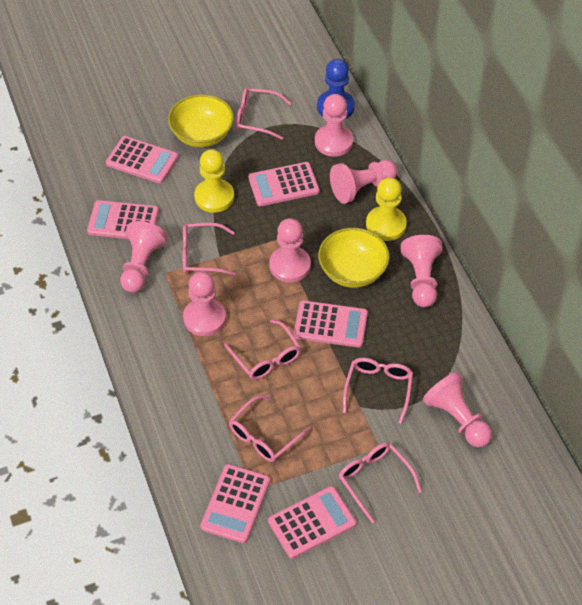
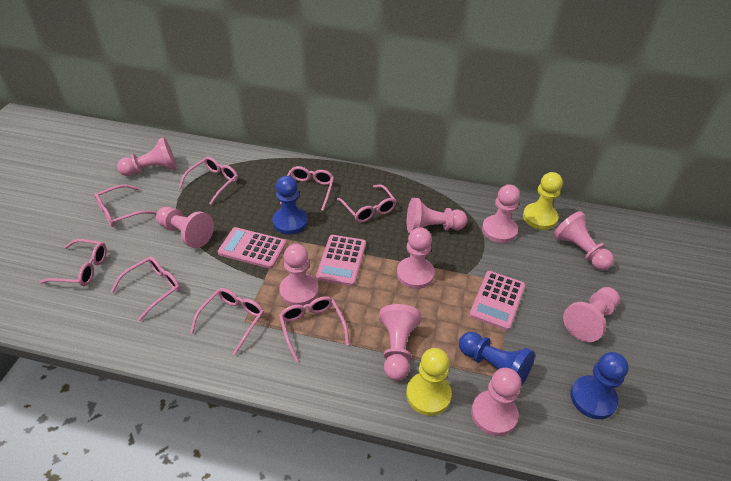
blue pawn: [317,59,355,119] = 1 -> [272,176,308,235] [459,332,535,386] [571,352,629,419] = 3
pink calculator: [87,200,159,239] [106,136,179,183] [200,464,270,543] [248,162,320,206] [268,486,356,559] [293,300,368,348] = 6 -> [218,227,286,269] [316,235,366,286] [469,271,525,331] = 3
pink glasses: [183,223,236,275] [224,319,301,380] [229,395,311,462] [236,88,292,140] [339,443,422,523] [343,358,413,424] = 6 -> [39,239,107,286] [94,185,155,227] [111,256,180,321] [179,157,238,205] [190,288,264,355] [279,296,349,362] [280,166,334,211] [337,184,396,222] = 8
pink pawn: [120,221,167,293] [183,272,226,336] [269,218,311,282] [315,94,353,157] [330,160,397,204] [400,235,443,307] [423,372,492,447] = 7 -> [117,137,177,176] [156,207,214,248] [279,244,319,306] [379,304,421,381] [397,227,435,289] [407,198,467,233] [471,368,521,436] [482,184,520,243] [553,211,614,270] [563,287,620,342] = 10
yellow bowl: [168,94,234,147] [318,228,390,288] = 2 -> none = 0

